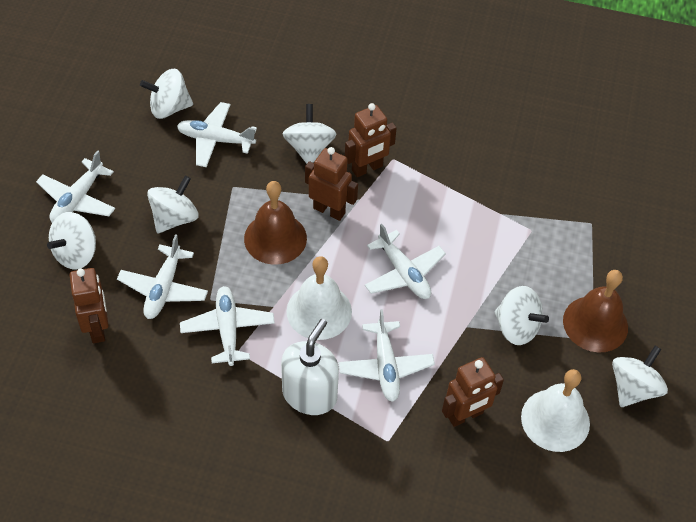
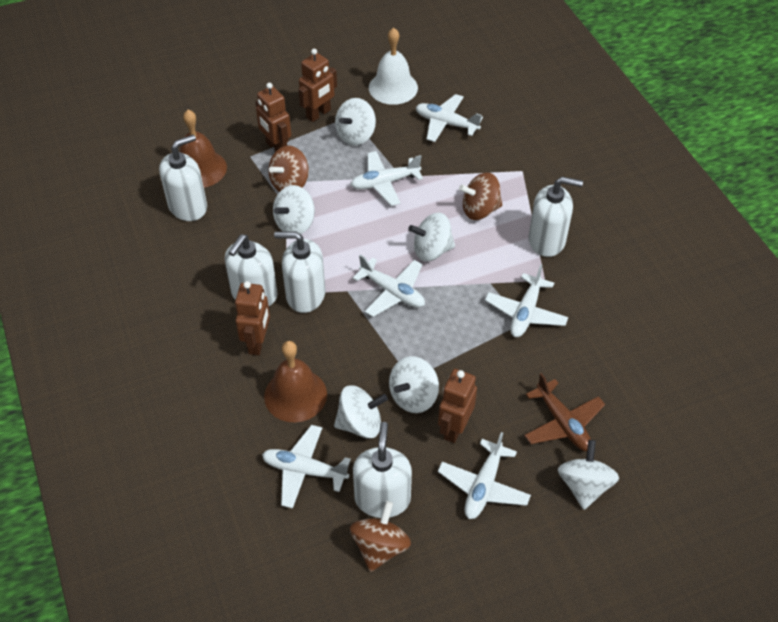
brown plane: none = 0 -> [524,373,605,451] = 1
brown spinning top: none = 0 -> [268,146,309,192] [350,501,411,572] [459,173,503,220] = 3
white bell: [287,256,352,340] [521,369,590,452] = 2 -> [369,28,418,105] = 1
white soap dispenser: [281,319,339,415] = 1 -> [159,134,207,221] [225,234,278,306] [274,232,326,313] [353,422,412,518] [528,177,583,257] = 5

